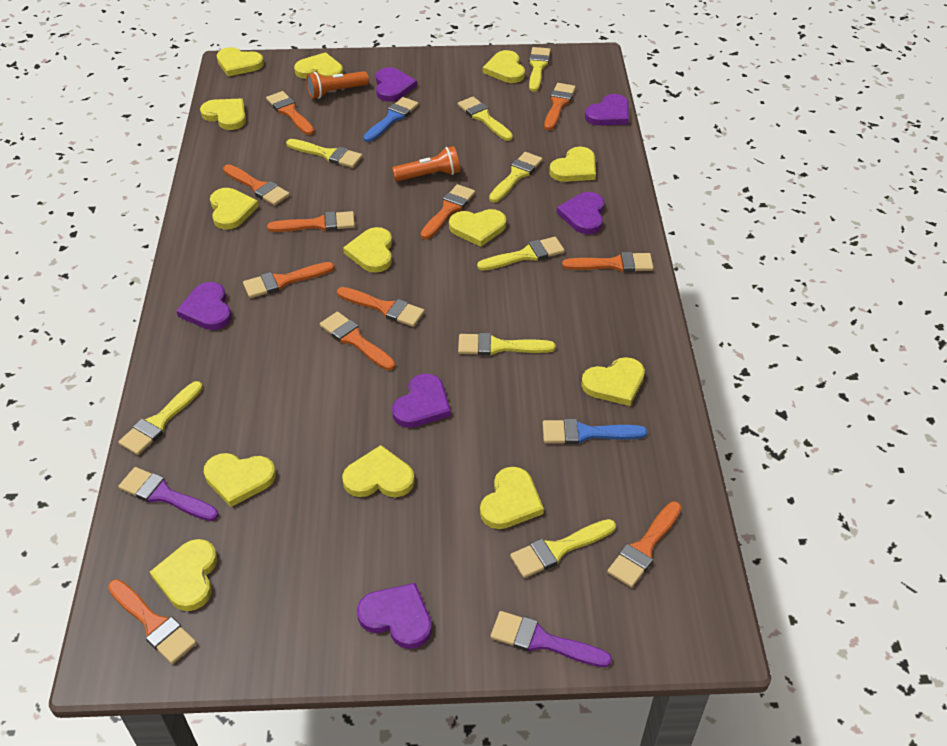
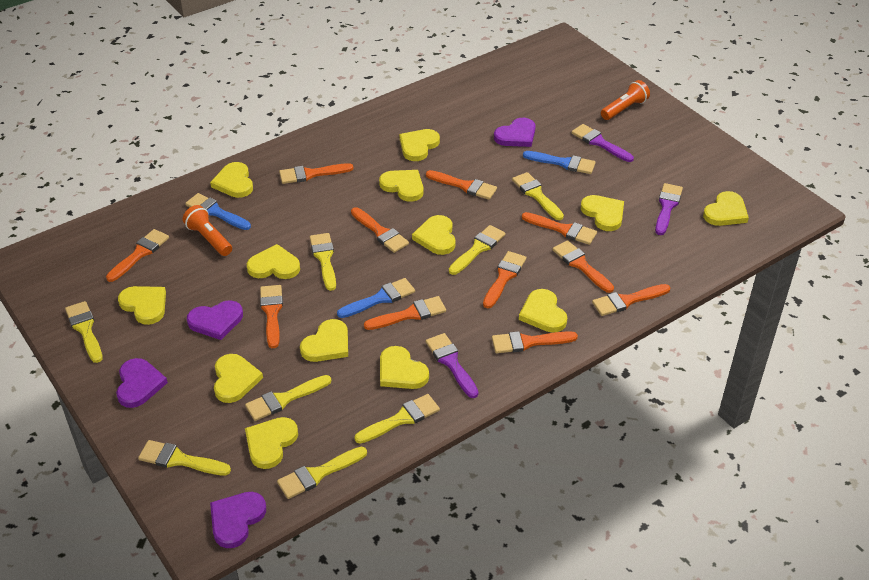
blue brush: [363,97,419,142] [542,419,647,444] = 2 -> [185,193,251,230] [337,278,415,318] [523,151,596,174] = 3
purple brush: [118,467,219,521] [490,611,612,667] = 2 -> [426,333,478,398] [572,124,634,162] [655,183,683,235] = 3
purple heart: [177,282,232,330] [357,583,432,649] [376,67,417,102] [392,374,451,428] [557,192,605,234] [585,94,629,126] = 6 -> [116,358,168,408] [187,300,243,340] [210,492,266,548] [494,118,536,147] = 4

